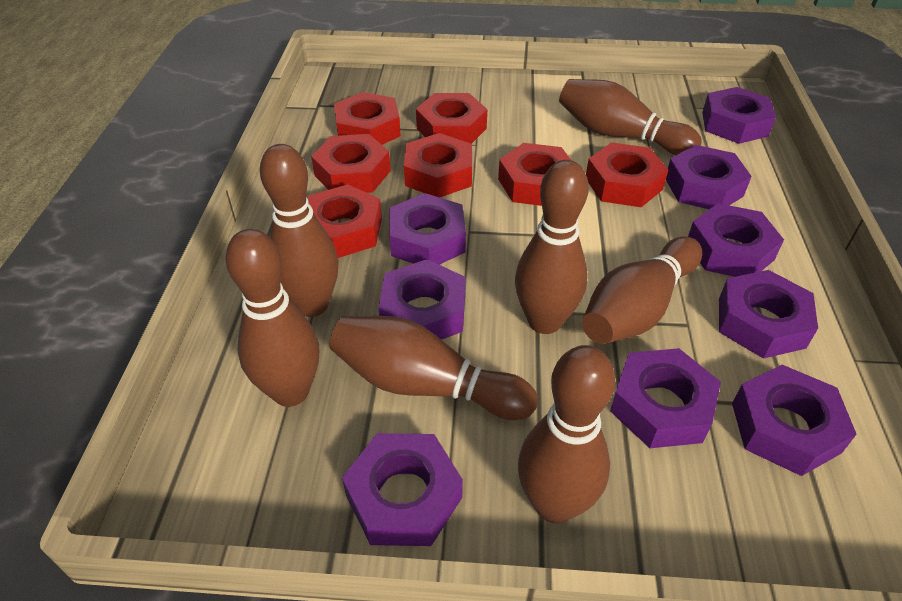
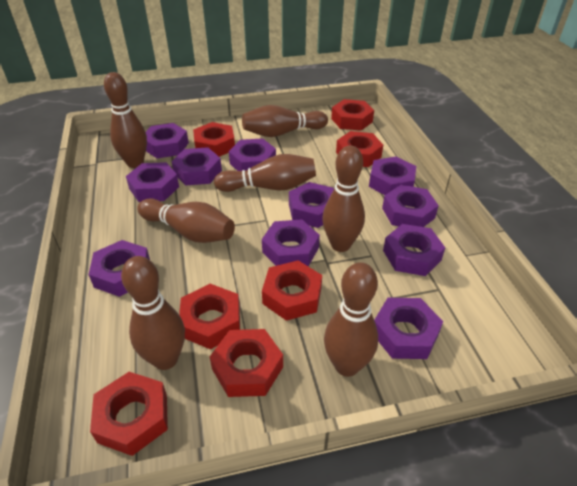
purple nut: [342,433,463,546] [378,259,466,340] [389,193,466,265] [610,348,721,448] [666,145,752,209] [688,203,784,277] [702,87,776,144] [719,270,818,359] [732,365,857,476] = 9 -> [88,240,150,297] [126,162,179,202] [146,123,189,159] [171,147,222,185] [229,138,276,171] [262,220,320,266] [289,182,334,228] [369,156,416,195] [374,298,443,359] [382,185,439,227] [383,224,445,276] = 11

